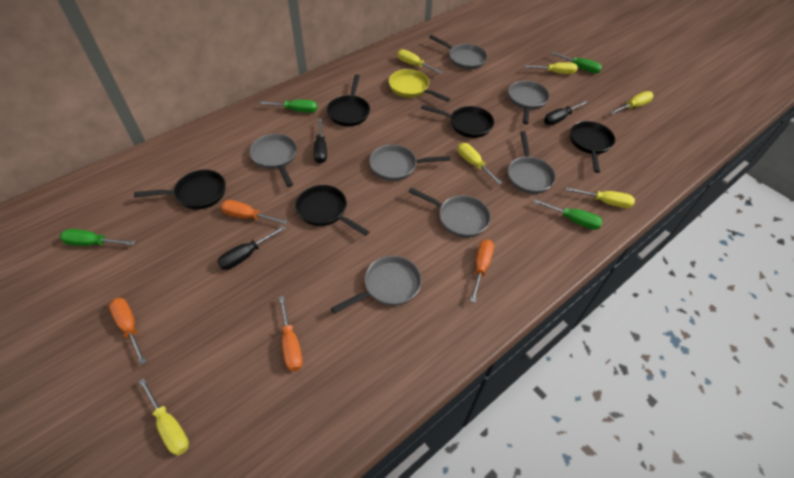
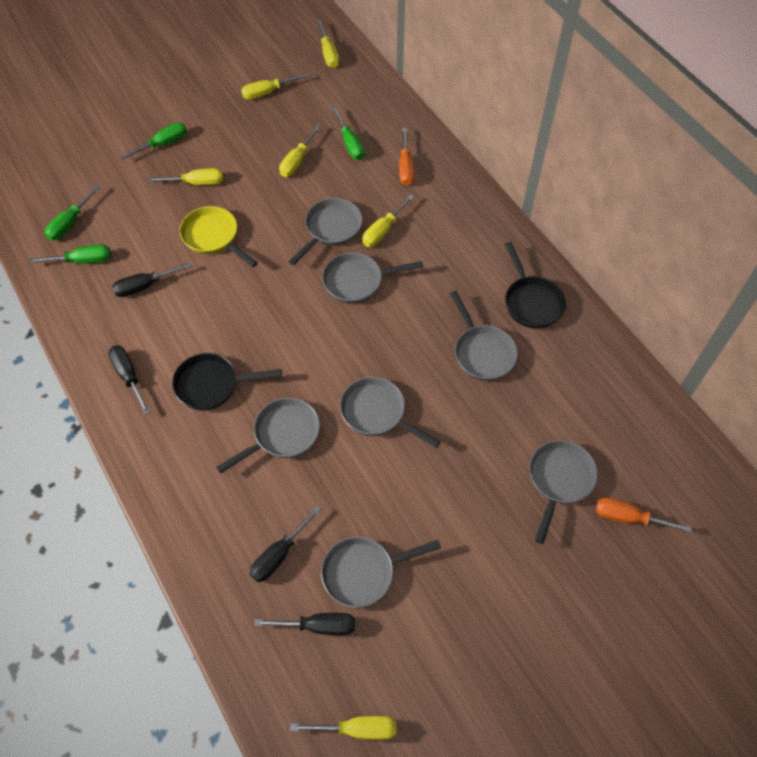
black pan: [134,170,226,210] [295,185,370,236] [327,74,370,126] [421,105,494,138] [570,121,615,173] = 5 -> [172,353,282,410] [505,242,566,329] = 2
black screwdriver: [217,226,285,270] [314,119,327,164] [544,100,588,125] = 3 -> [108,345,150,415] [112,262,192,297] [250,506,321,582] [255,613,355,635] = 4
orange screwdriver: [109,298,146,365] [221,200,287,224] [279,296,303,371] [470,239,494,303] = 4 -> [399,128,414,186] [596,498,692,533] = 2

